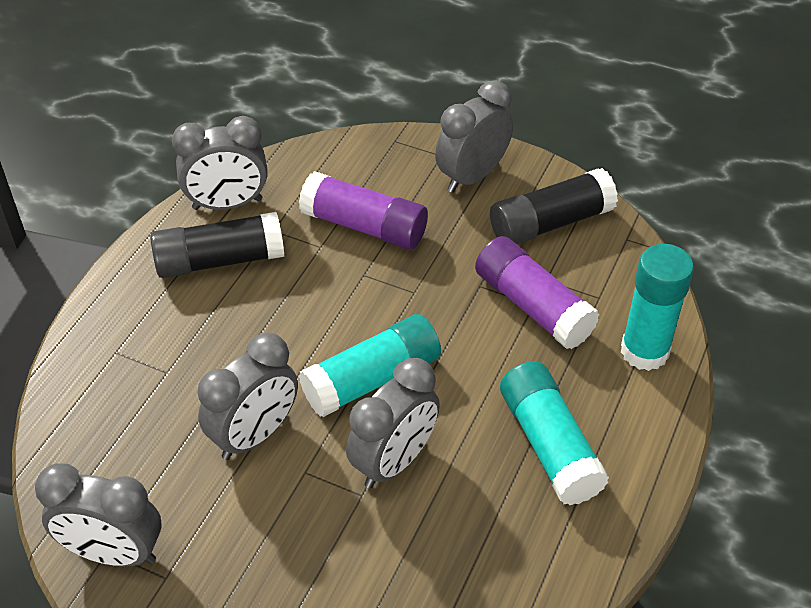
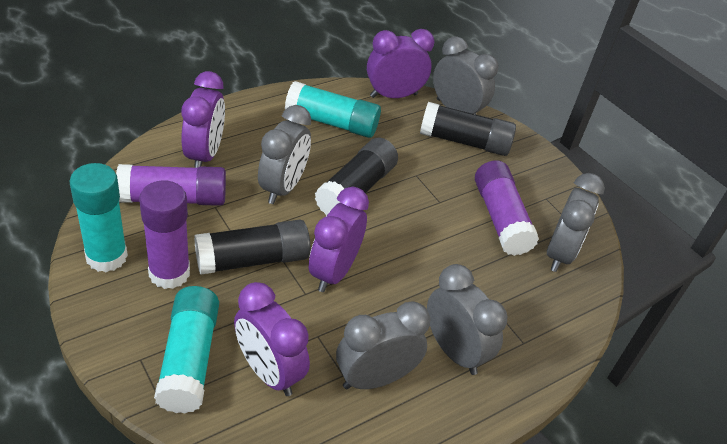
black glue stick: [150,212,284,278] [490,168,618,244] = 2 -> [194,220,310,274] [315,138,398,215] [420,102,516,156] = 3
purple clock: none = 0 -> [181,71,225,168] [234,282,310,396] [309,187,369,292] [367,29,434,98] = 4
purple glue stick: [299,171,428,249] [475,236,600,349] = 2 -> [116,164,226,206] [139,180,190,289] [475,160,539,256] = 3

